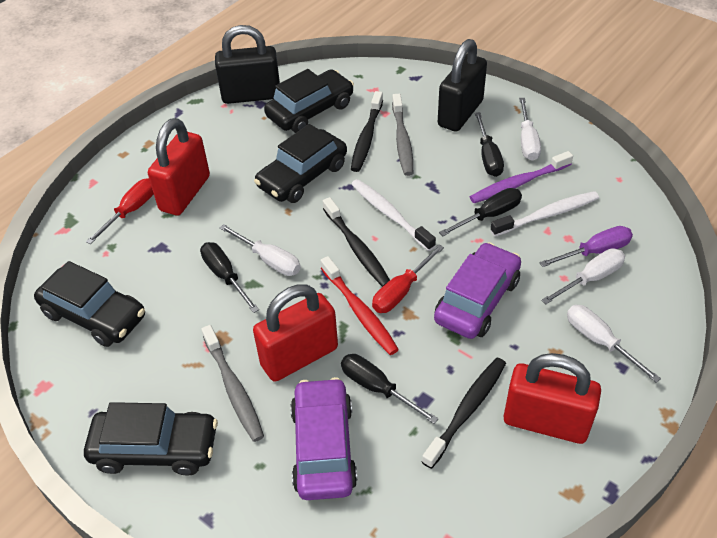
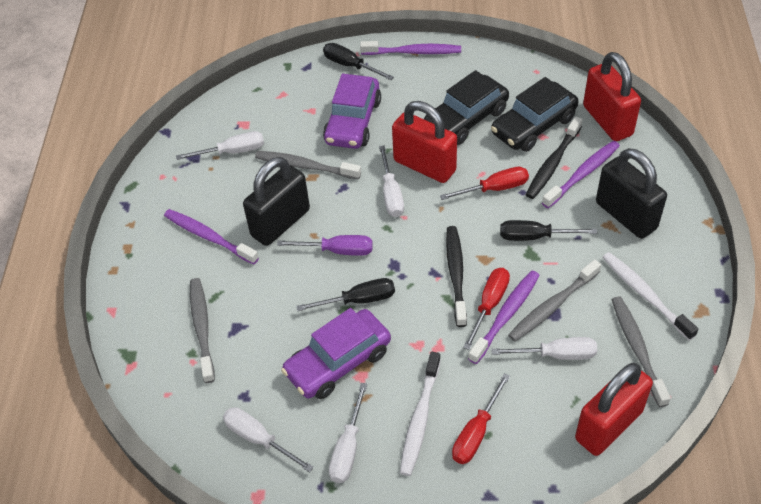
black car: [34,261,145,347] [84,402,218,476] [254,124,347,203] [264,69,354,133] = 4 -> [424,70,509,145] [491,77,579,152] = 2
black screwdriver: [200,242,259,313] [341,354,439,424] [439,188,522,236] [475,112,504,177] = 4 -> [296,278,395,311] [323,43,394,80] [500,220,597,241] = 3
black toothbrush: [323,197,390,287] [351,91,383,172] [422,358,506,469] = 3 -> [446,226,467,327] [526,116,583,199] = 2
grey toothbrush: [201,325,264,442] [392,94,413,176] = 2 -> [190,278,215,383] [255,151,361,180] [508,260,601,342] [612,296,671,407] = 4
purple toothbrush: [470,151,573,203] = 1 -> [164,209,259,265] [360,41,461,55] [468,271,540,364] [542,141,620,208] = 4
red screwdriver: [86,178,154,245] [372,245,444,313] = 2 -> [440,167,529,200] [452,373,510,464] [463,268,510,350] = 3
red toothbrush: [320,256,399,355] = 1 -> none = 0
white screwdriver: [220,224,301,276] [519,98,541,161] [541,248,625,304] [567,305,661,383] = 4 -> [176,131,264,160] [223,407,314,473] [329,383,368,483] [379,145,404,217] [491,337,597,360] = 5

